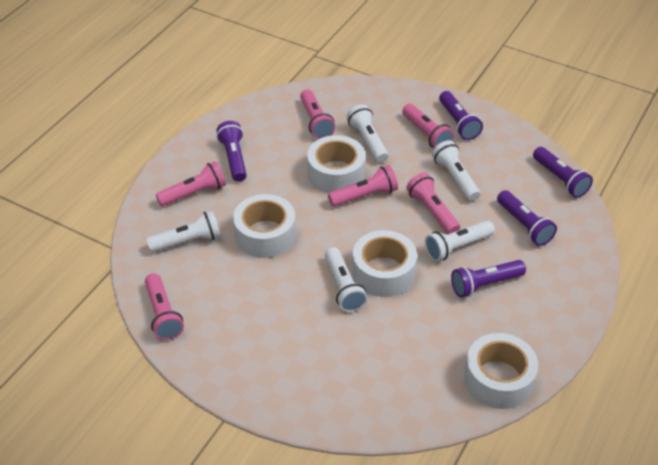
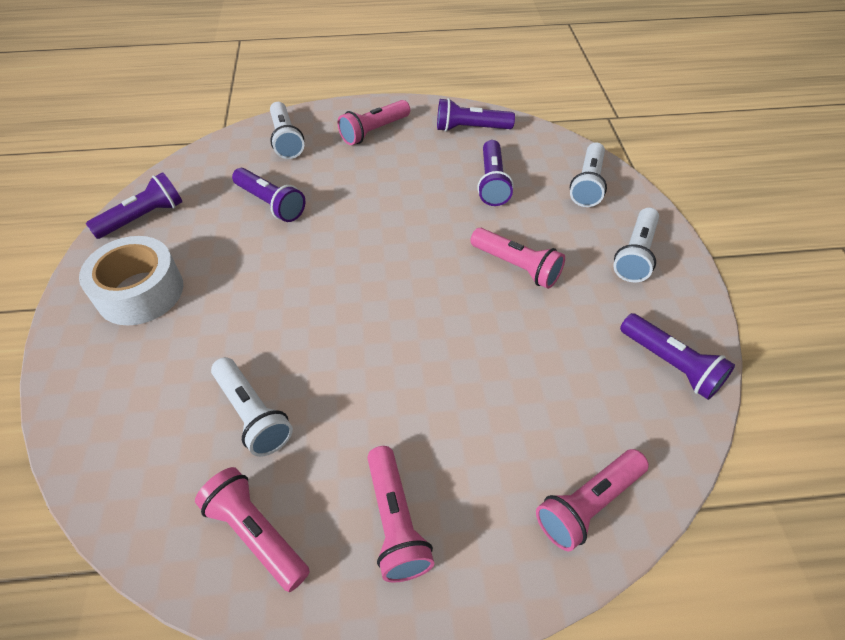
pink flashlight: [145,273,184,340] [156,161,226,206] [300,90,336,139] [328,165,398,207] [402,104,454,148] [407,173,460,234] = 6 -> [195,467,310,592] [338,100,410,145] [367,446,434,583] [470,228,565,289] [536,449,649,551] = 5
white flashlight: [146,211,221,252] [325,247,368,312] [346,105,389,163] [425,220,495,262] [432,140,480,201] = 5 -> [211,357,293,457] [270,102,304,159] [570,142,607,207] [613,208,659,283] = 4
white tape: [233,194,296,258] [307,135,366,193] [352,230,417,297] [464,333,538,409] = 4 -> [79,236,183,325] = 1

